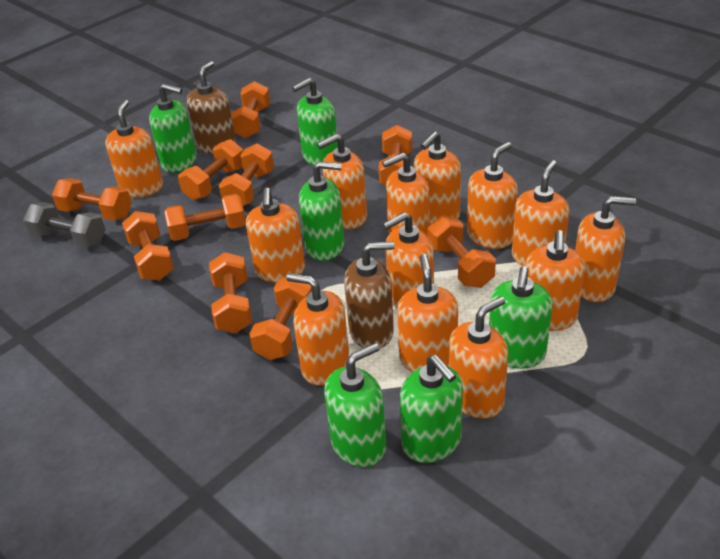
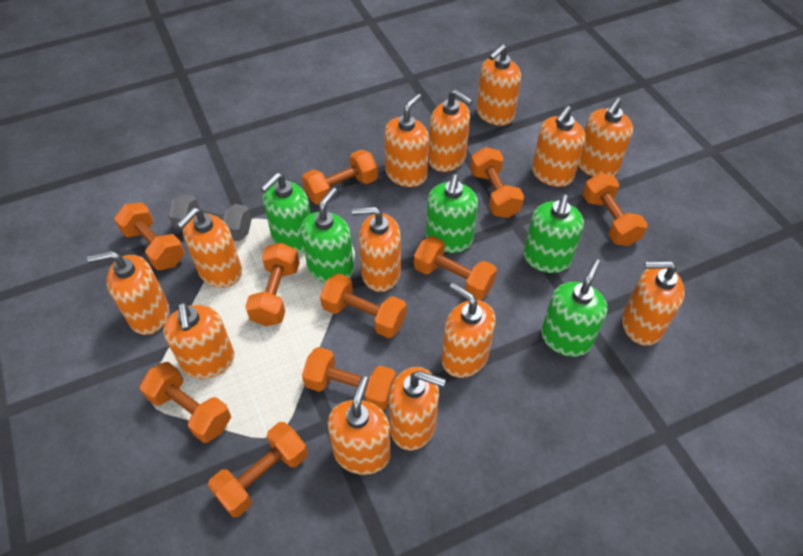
brown soap dispenser: [187,61,236,154] [344,242,395,349] = 2 -> none = 0
green soap dispenser: [149,84,197,173] [292,78,338,166] [299,161,345,261] [324,343,386,467] [400,355,463,463] [489,266,552,369] = 6 -> [260,173,311,254] [301,187,354,283] [426,174,478,253] [524,194,584,273] [541,259,608,357] = 5

